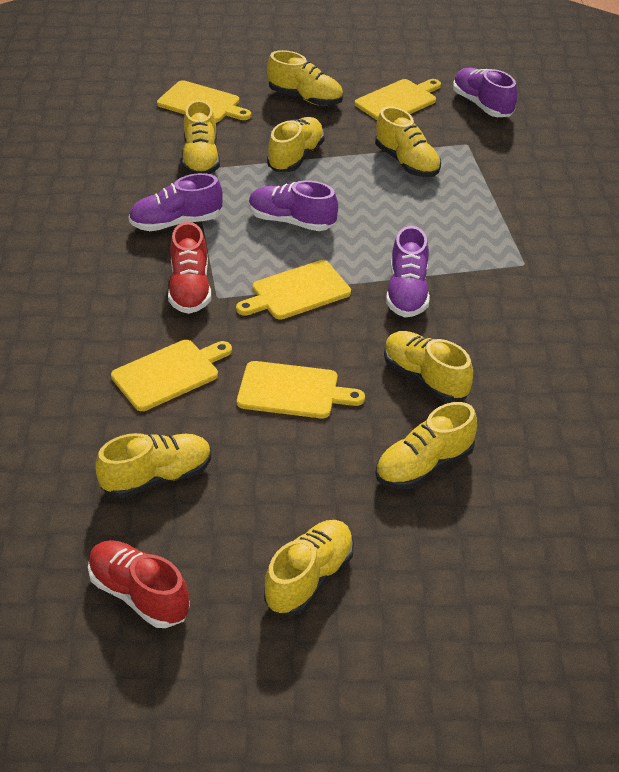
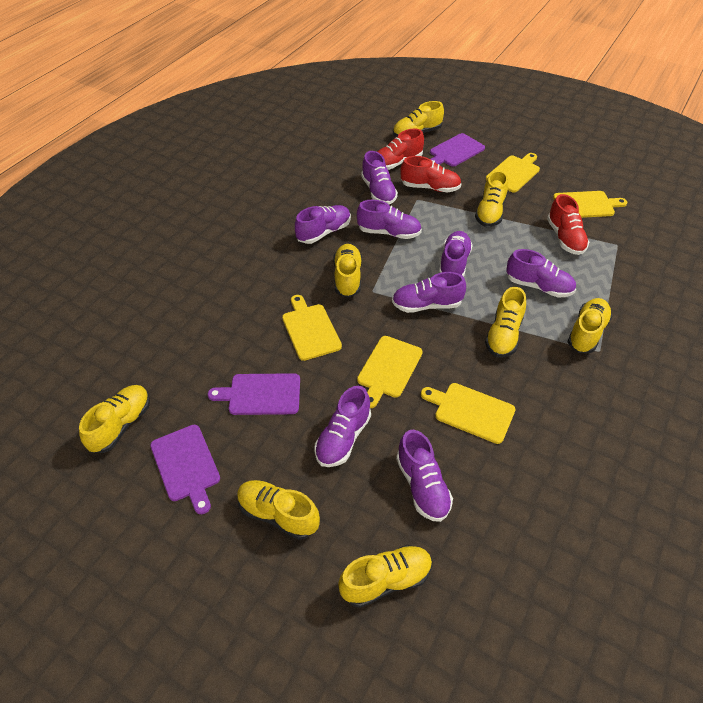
purple cutting board: none = 0 -> [150,425,220,514] [208,373,300,415] [430,133,485,167] = 3
purple shoe: [129,173,223,231] [249,180,338,231] [386,226,430,317] [453,68,517,117] = 4 -> [295,205,351,244] [314,386,371,467] [357,200,422,239] [361,151,398,204] [392,272,466,313] [396,430,453,522] [439,231,473,277] [506,249,576,297] = 8
red shoe: [88,540,190,628] [168,222,211,314] = 2 -> [377,129,424,170] [401,156,461,192] [547,194,589,255] = 3

